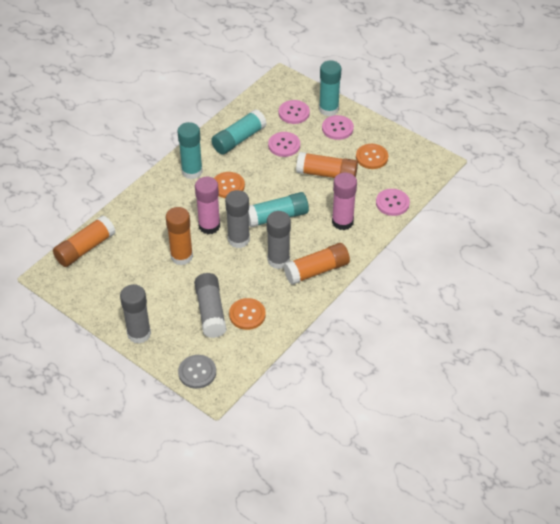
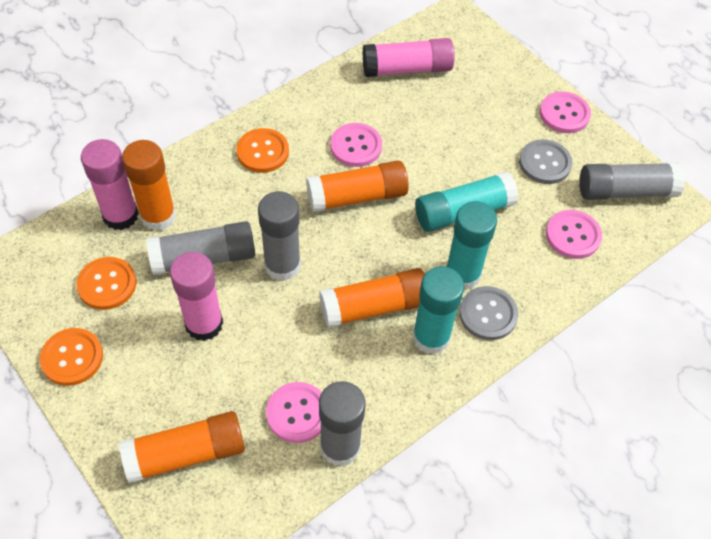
grey button: [178,355,216,389] = 1 -> [459,286,518,340] [519,139,573,184] = 2
pink glue stick: [195,177,220,234] [332,172,357,230] = 2 -> [81,139,139,230] [170,252,223,341] [362,38,455,77] = 3
turquoise glue stick: [177,122,203,179] [211,109,267,155] [249,192,309,228] [319,60,341,116] = 4 -> [413,266,464,355] [415,171,519,232] [446,201,497,290] = 3

